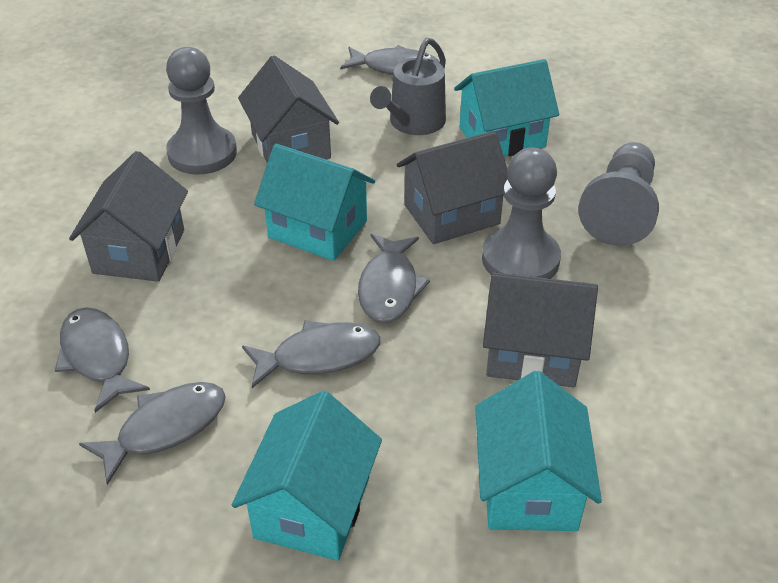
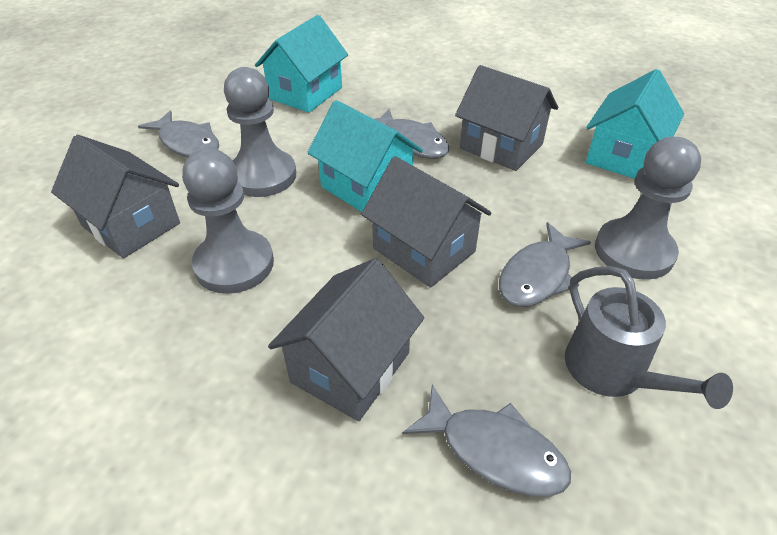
grey fish: [55,307,150,413] [79,382,226,485] [242,320,380,388] [340,45,440,75] [358,234,430,323] = 5 -> [138,110,220,158] [375,109,449,159] [402,385,571,497] [499,222,591,307] = 4
turquoise house: [232,391,382,561] [254,144,375,261] [454,59,559,157] [475,371,602,531] = 4 -> [255,15,348,113] [307,100,423,212] [586,69,684,179] = 3

